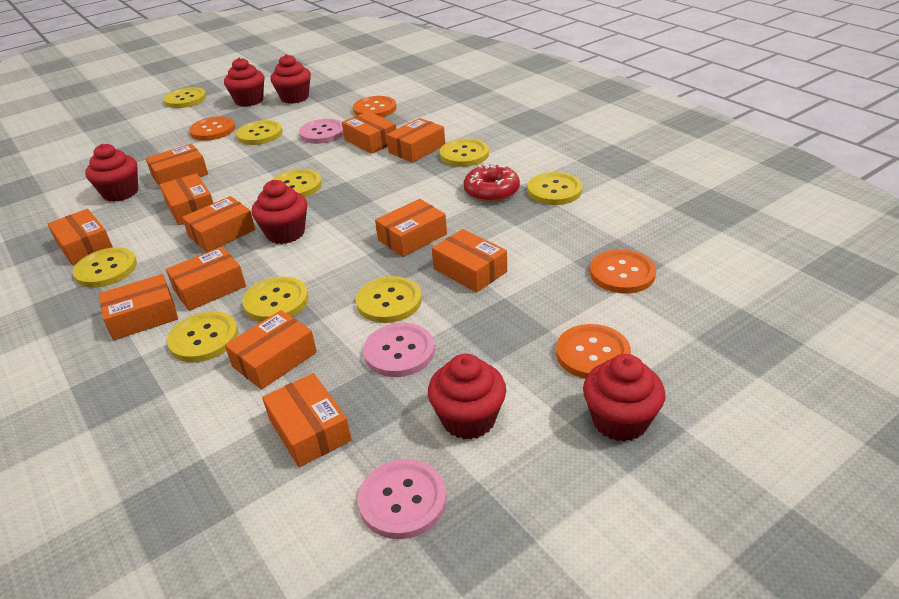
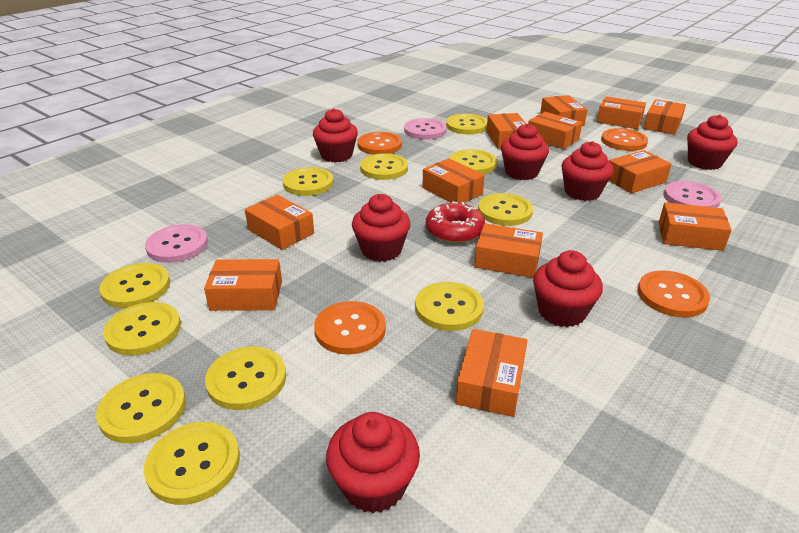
red cupcake: [85,144,138,202] [224,58,264,107] [252,180,307,244] [271,54,311,104] [428,354,506,440] [583,354,665,442] = 6 -> [313,108,358,163] [326,412,420,513] [352,194,411,262] [501,123,549,180] [533,250,603,327] [562,141,613,201] [687,115,738,170] = 7
yellow button: [73,247,137,288] [164,87,206,108] [167,311,238,362] [236,120,283,145] [242,277,309,322] [271,169,322,197] [356,276,422,323] [440,139,489,167] [528,172,583,205] = 9 -> [96,373,186,444] [99,263,170,308] [103,302,181,356] [144,422,240,505] [205,347,286,410] [283,167,334,196] [360,153,408,180] [415,282,484,331] [446,114,487,134] [450,149,497,174] [478,193,533,226] = 11

